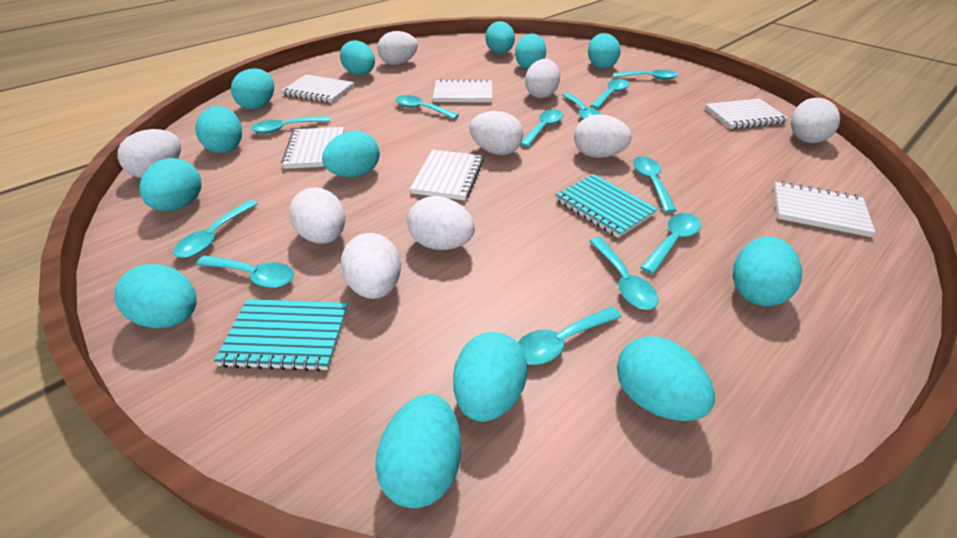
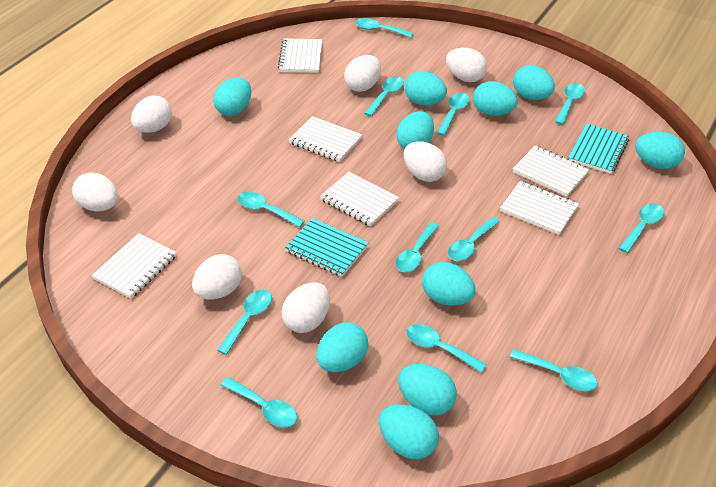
turquoise egg: [114,264,197,328] [139,158,201,211] [195,106,242,153] [231,68,274,109] [322,131,380,177] [340,40,375,75] [375,394,461,509] [453,332,528,422] [485,21,515,54] [515,33,546,69] [588,33,621,69] [617,336,715,421] [733,237,802,306] = 13 -> [213,78,251,116] [317,322,368,372] [379,404,439,459] [397,111,434,149] [398,364,457,416] [404,71,447,105] [422,262,476,305] [473,81,518,116] [513,65,555,100] [635,132,685,169] = 10
white egg: [117,129,181,178] [289,187,345,244] [341,233,401,299] [377,31,418,65] [407,196,475,250] [469,111,523,155] [525,59,560,98] [574,114,632,158] [791,98,840,143] = 9 -> [72,172,118,212] [131,95,172,133] [192,254,242,300] [281,282,330,333] [344,55,381,92] [404,141,447,182] [446,48,487,82] = 7

